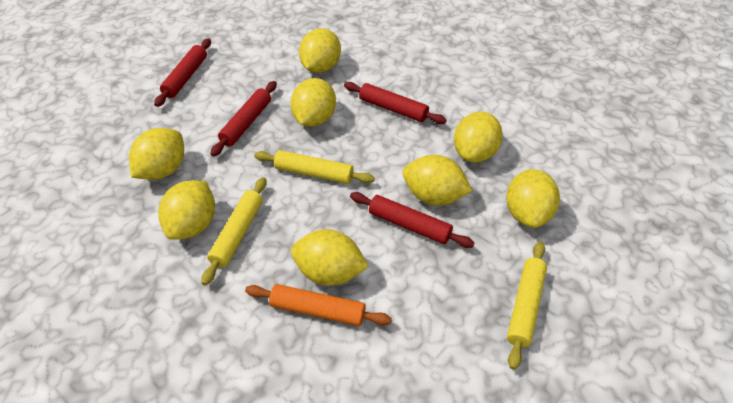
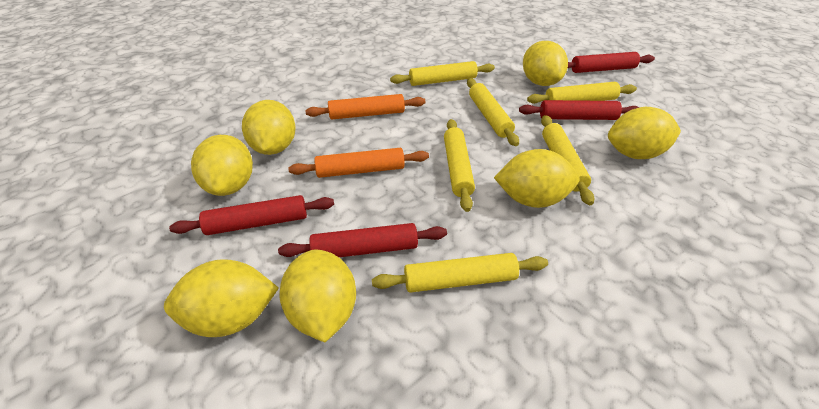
orange rolling pin: [245,284,392,326] = 1 -> [288,148,429,178] [306,94,426,119] = 2
yellow lemon: [129,128,184,180] [158,180,215,240] [291,78,336,127] [291,229,369,286] [299,28,341,73] [402,155,472,206] [454,112,503,163] [506,169,560,228] = 8 -> [164,259,279,337] [191,135,253,196] [242,100,296,155] [279,250,356,342] [494,149,579,208] [523,41,568,86] [608,107,681,159] = 7
yellow rolling pin: [201,177,267,285] [254,150,375,184] [507,242,547,370] = 3 -> [372,253,548,293] [390,61,495,86] [444,119,475,212] [467,78,519,146] [527,82,637,104] [541,115,594,205] = 6

